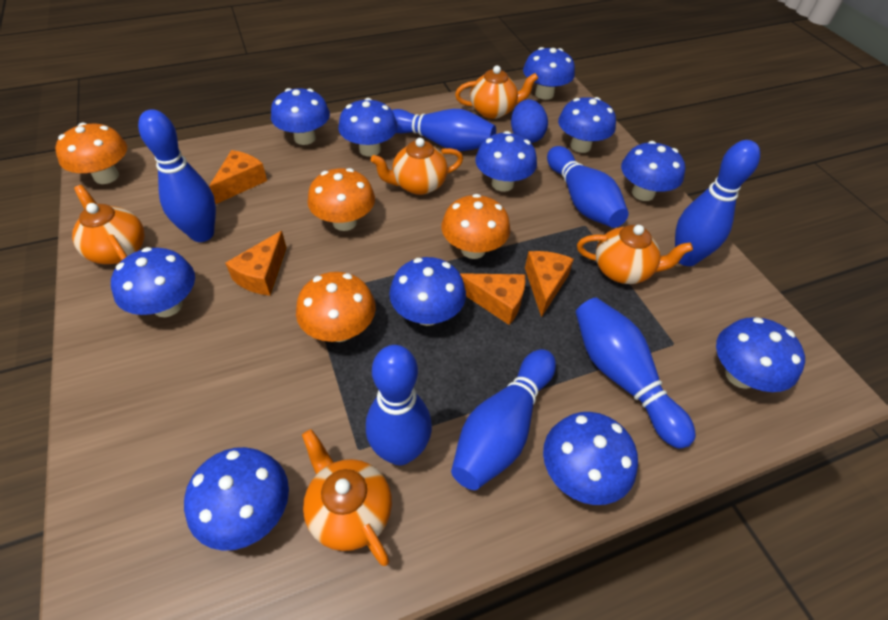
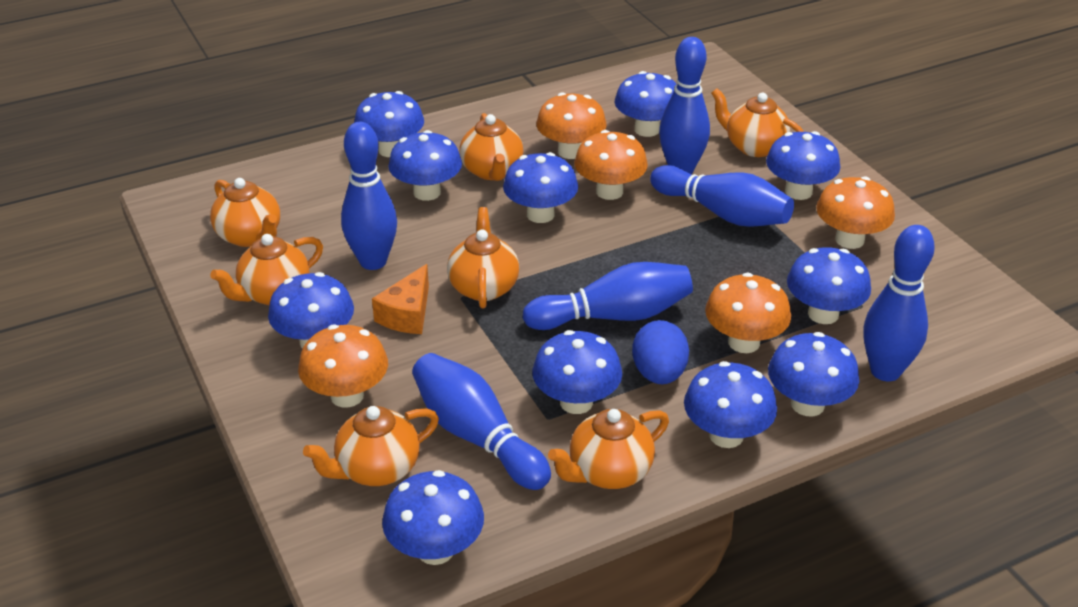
blue bowling pin: [138,109,216,242] [366,345,432,465] [392,109,496,151] [451,349,556,490] [547,146,629,228] [576,297,696,449] [675,140,760,266] = 7 -> [341,122,397,270] [412,353,551,490] [523,262,693,330] [650,165,794,227] [659,37,710,174] [863,225,935,381] = 6
orange cheese: [209,150,267,204] [225,231,287,296] [460,273,525,325] [525,251,574,317] = 4 -> [372,264,429,334] = 1
orange mushroom: [55,123,127,184] [296,272,376,342] [307,168,375,231] [441,194,510,259] = 4 -> [298,324,388,408] [536,92,607,159] [574,130,648,200] [705,273,791,353] [816,176,895,249] = 5
orange teapot: [72,185,145,264] [302,429,392,566] [371,138,463,195] [455,66,538,119] [577,225,693,284] = 5 -> [210,178,280,247] [210,234,323,305] [303,406,439,486] [447,207,519,308] [459,113,523,181] [548,409,669,489] [711,88,804,157] = 7

